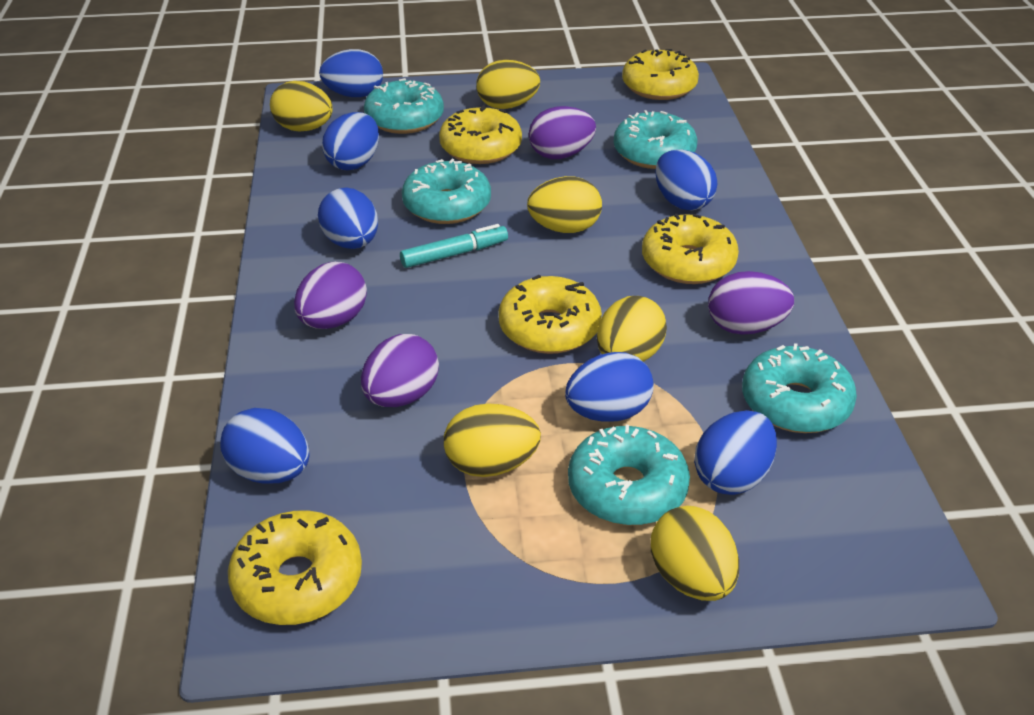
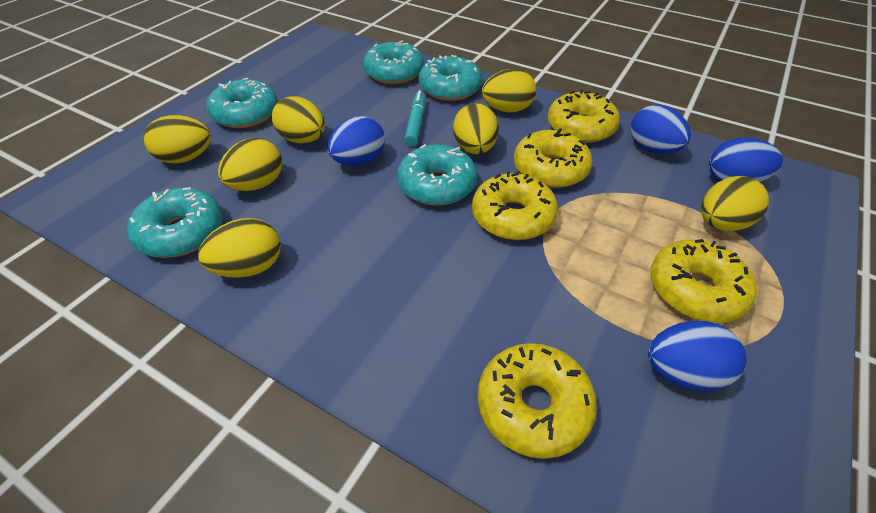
blue egg: [220,408,309,484] [318,187,378,249] [319,49,383,97] [322,112,379,171] [565,352,654,422] [655,149,717,211] [694,410,777,495] = 7 -> [327,116,385,166] [631,104,691,154] [648,321,746,391] [709,137,783,183] = 4
purple egg: [294,262,367,329] [361,334,439,407] [529,106,596,159] [708,271,794,335] = 4 -> none = 0
yellow egg: [270,81,333,132] [444,403,541,477] [476,60,540,109] [527,176,602,233] [597,296,667,362] [651,506,739,601] = 6 -> [144,115,211,163] [198,218,281,278] [218,138,282,191] [272,97,325,143] [453,103,499,154] [482,69,536,112] [701,176,769,231] = 7

